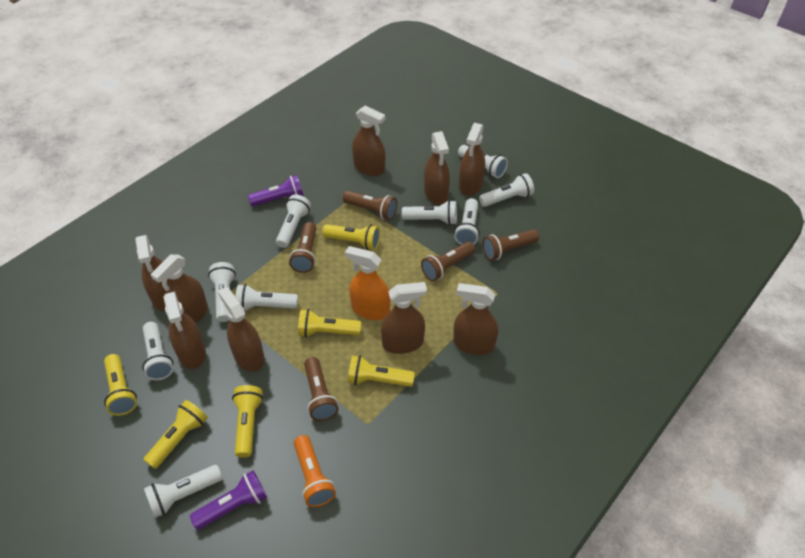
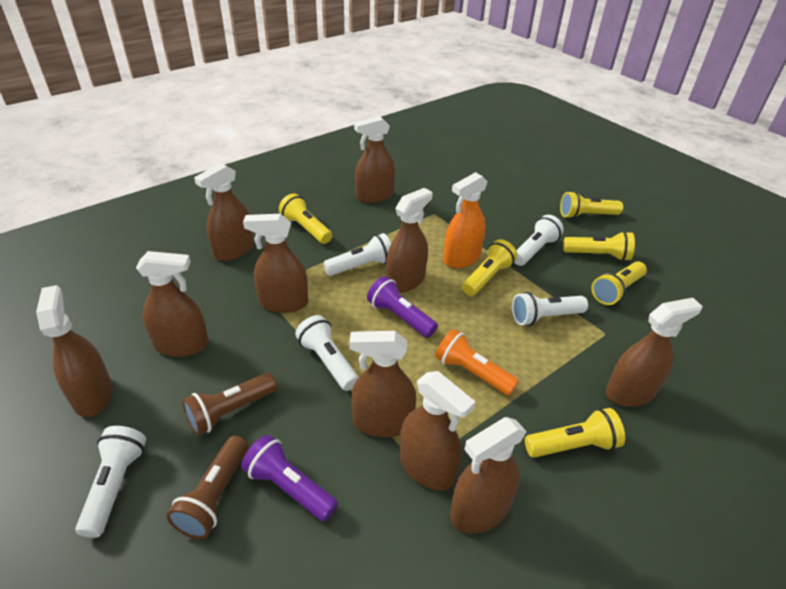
brown flashlight: [289,222,316,273] [304,357,338,421] [343,191,397,220] [421,242,475,281] [482,229,539,260] = 5 -> [167,436,248,539] [182,373,277,436] = 2
brown spray bottle: [135,235,169,311] [150,254,208,324] [163,291,206,369] [218,287,265,372] [352,105,385,176] [381,282,427,354] [424,131,450,205] [453,283,498,355] [459,123,485,196] = 9 -> [36,285,113,417] [136,251,209,357] [194,163,254,261] [243,214,308,313] [349,331,416,437] [354,116,395,203] [386,188,432,293] [400,371,475,491] [450,417,527,534] [606,298,702,407] = 10
white flashlight: [142,322,173,380] [144,465,223,518] [208,262,236,322] [236,284,298,311] [276,195,311,248] [402,200,457,225] [454,198,480,245] [458,145,508,178] [479,173,534,207] = 9 -> [75,426,146,538] [295,315,359,391] [323,233,391,276] [512,292,588,326] [514,215,564,266] = 5

